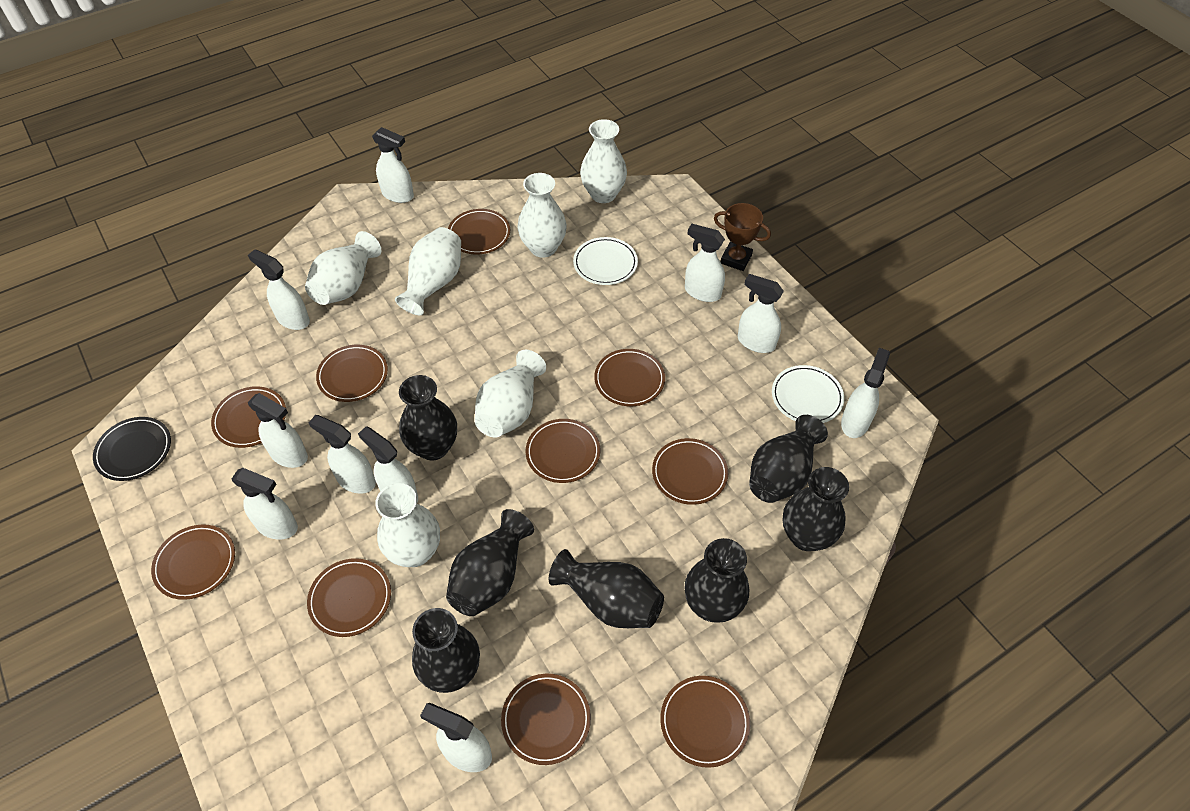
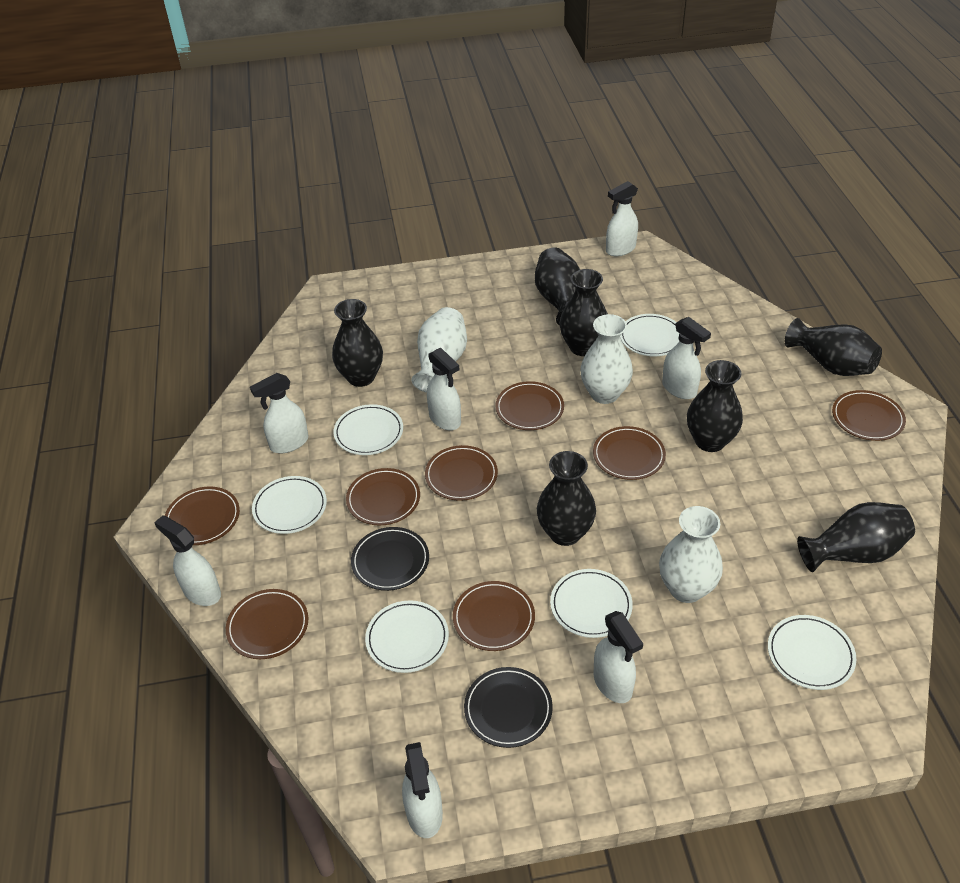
black plate: [93,417,171,481] = 1 -> [351,527,429,591] [464,667,553,748] = 2
brown plate: [151,524,235,600] [211,386,286,448] [307,558,391,637] [316,345,388,402] [448,209,510,254] [501,674,591,765] [526,419,600,483] [594,349,665,406] [652,438,728,505] [660,676,750,768] = 10 -> [165,486,240,545] [226,589,308,659] [346,468,420,525] [425,445,498,501] [453,581,535,651] [495,381,564,430] [593,426,666,480] [832,390,906,441] = 8
brown trophy: [714,203,771,271] = 1 -> none = 0
white plate: [573,237,638,285] [772,365,844,423] = 2 -> [252,476,327,534] [334,404,403,455] [365,600,449,673] [550,569,633,638] [620,314,679,356] [768,615,856,690] = 6
white spray bottle: [232,468,298,539] [248,249,310,330] [248,393,308,468] [309,415,376,494] [358,426,418,504] [372,127,414,203] [420,703,492,772] [685,224,725,302] [738,274,784,353] [841,348,890,438] = 10 -> [154,515,221,606] [250,373,308,453] [402,742,443,838] [427,348,461,430] [594,611,643,703] [606,181,638,257] [662,317,711,399] = 7
white vase: [305,231,381,305] [375,483,440,567] [395,227,461,315] [474,350,546,437] [517,173,567,258] [580,119,627,203] = 6 -> [411,307,467,393] [580,314,633,404] [659,506,723,603] = 3

